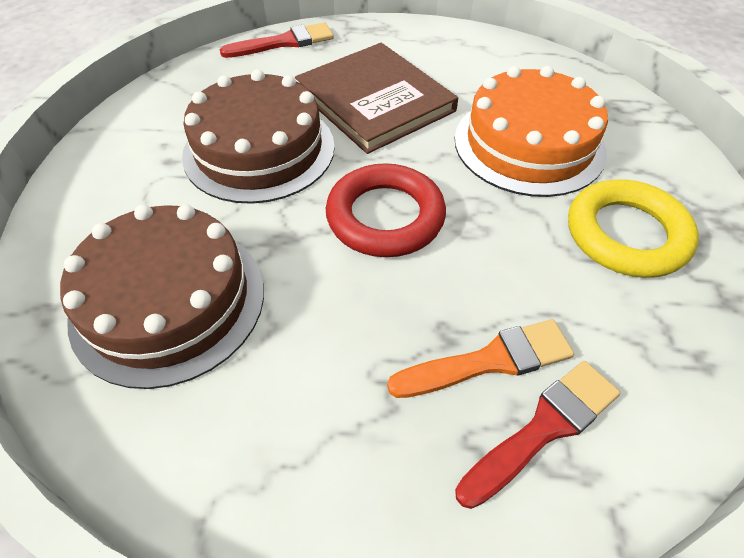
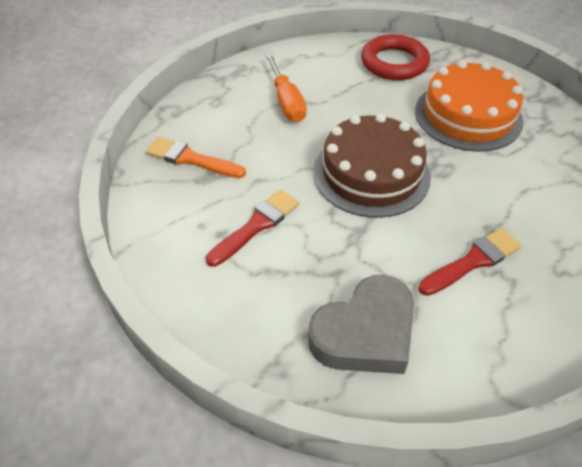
brown book: [295,43,458,154] = 1 -> none = 0
brown cake: [60,205,264,389] [182,69,335,204] = 2 -> [313,113,431,218] = 1
grey heart: none = 0 -> [308,275,414,374] = 1
orange screwdriver: none = 0 -> [265,54,307,122] = 1
yellow ring: [568,179,699,278] = 1 -> none = 0

